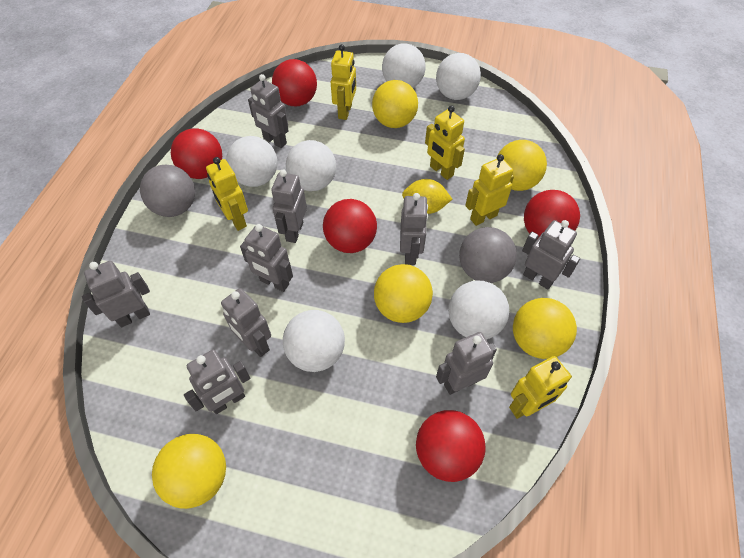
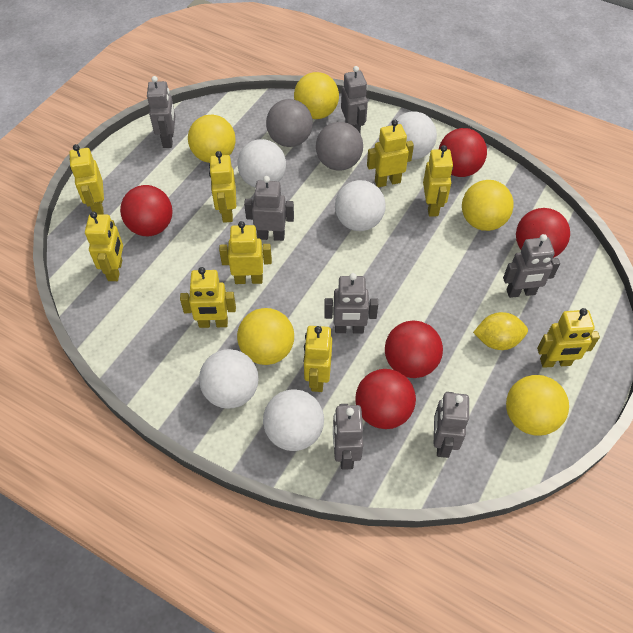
grey robot: [82,261,150,327] [184,350,250,414] [221,288,271,357] [240,224,293,292] [248,74,289,148] [271,170,307,243] [400,193,428,265] [436,332,497,395] [522,220,580,289] = 9 -> [147,76,176,148] [244,176,294,241] [324,273,378,333] [333,404,363,470] [341,66,368,133] [434,392,469,458] [503,234,560,298] = 7
white ball: [226,136,277,187] [283,310,345,372] [286,140,336,191] [382,43,426,88] [436,53,481,100] [448,281,509,339] = 6 -> [199,349,258,409] [237,139,286,187] [263,390,324,451] [335,180,386,231] [396,111,437,160] = 5
yellow robot: [206,157,248,231] [331,44,356,120] [425,105,465,180] [465,154,514,226] [509,356,572,419] = 5 -> [70,144,104,214] [85,211,123,281] [180,267,236,328] [209,151,236,223] [219,221,272,284] [304,326,332,392] [367,120,414,187] [423,145,453,217] [537,308,600,368] = 9

